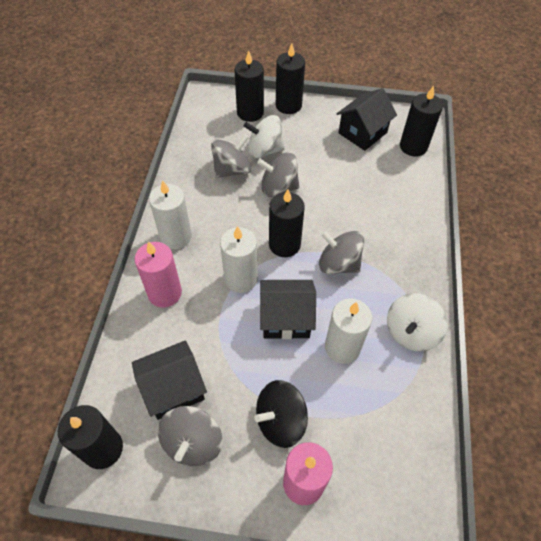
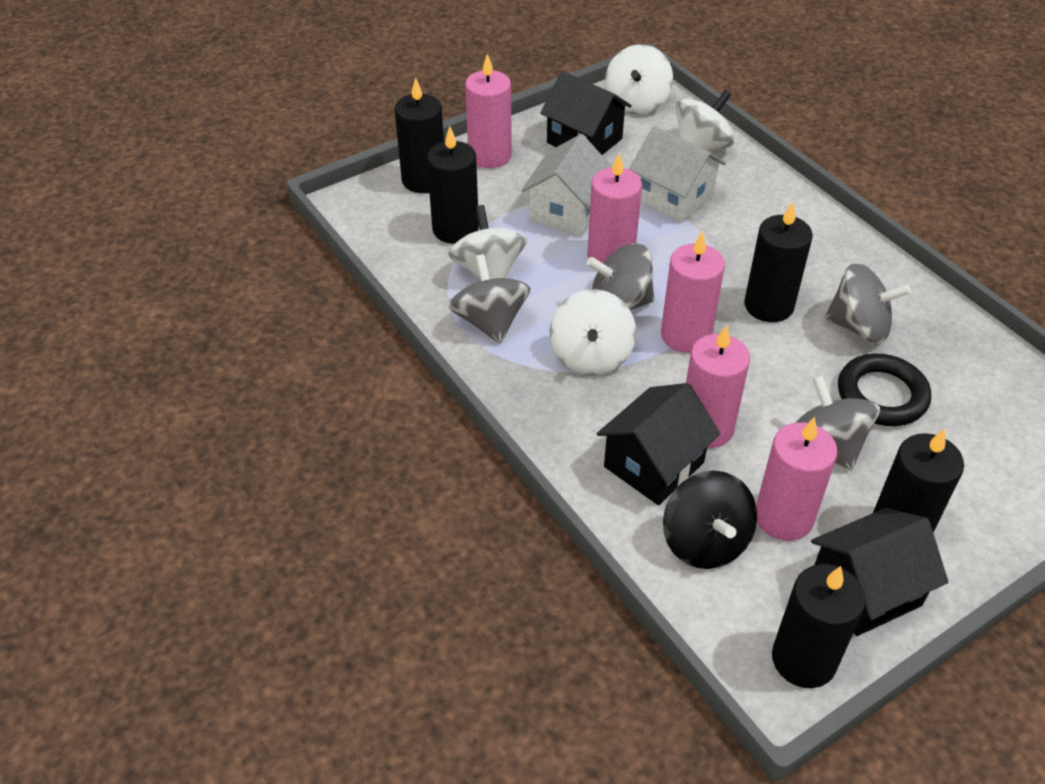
black ring: none = 0 -> [838,354,931,426] = 1
pink candle: [135,241,182,308] [283,442,333,505] = 2 -> [465,54,512,168] [587,153,642,263] [661,231,725,353] [686,325,750,448] [756,417,838,541] = 5
white candle: [149,180,192,249] [220,226,258,293] [325,298,372,364] = 3 -> none = 0
white house: none = 0 -> [521,134,612,236] [629,126,726,223] = 2
white spinning top: [244,115,285,159] [387,293,447,352] = 2 -> [448,205,527,279] [550,289,636,376] [605,44,673,115] [676,90,735,150] = 4

